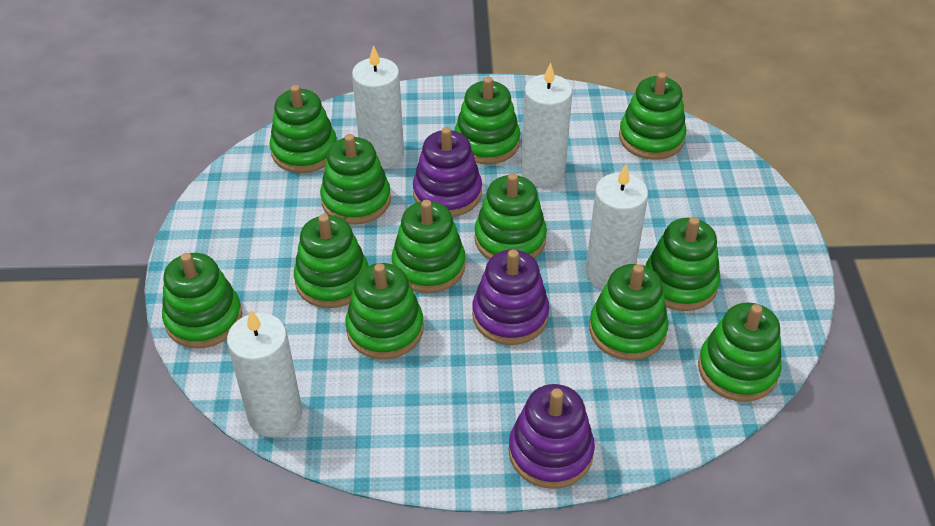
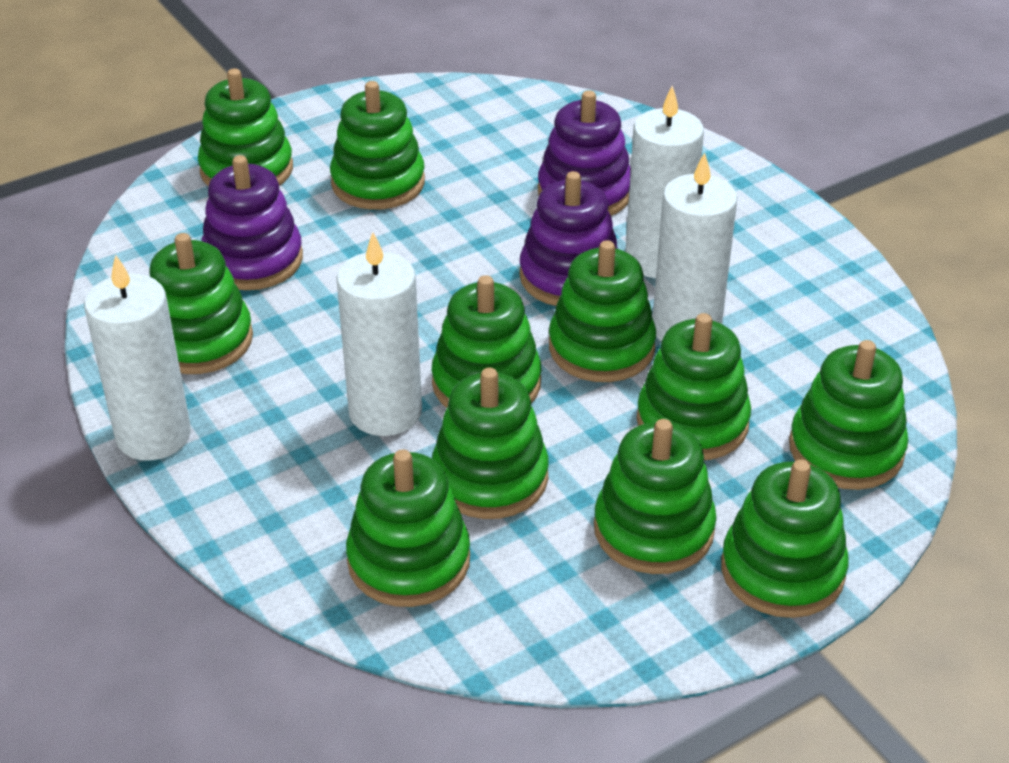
green stacking toy: [162,253,242,348] [269,85,337,173] [294,214,368,308] [320,134,391,225] [345,263,424,359] [392,200,466,293] [454,77,520,164] [474,173,547,259] [589,264,669,360] [619,72,687,160] [645,217,721,311] [698,303,782,402] = 12 -> [149,233,253,374] [198,68,293,187] [330,81,425,210] [346,450,470,607] [432,275,541,408] [432,368,549,519] [549,240,656,382] [594,419,717,574] [637,313,751,460] [721,459,849,618] [789,340,908,490] = 11

